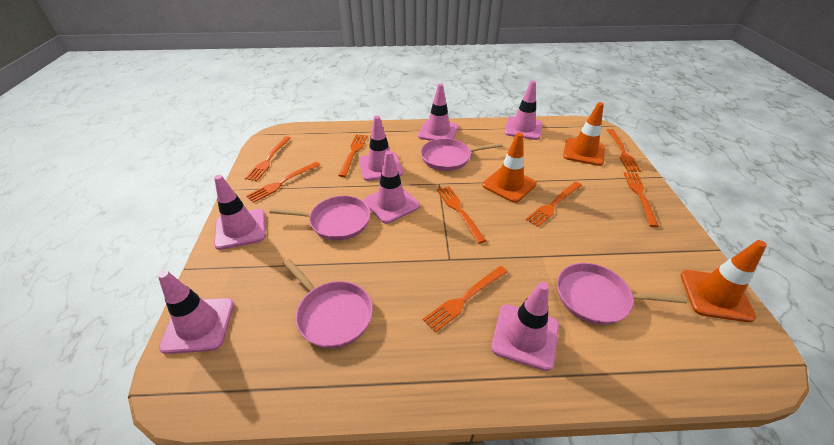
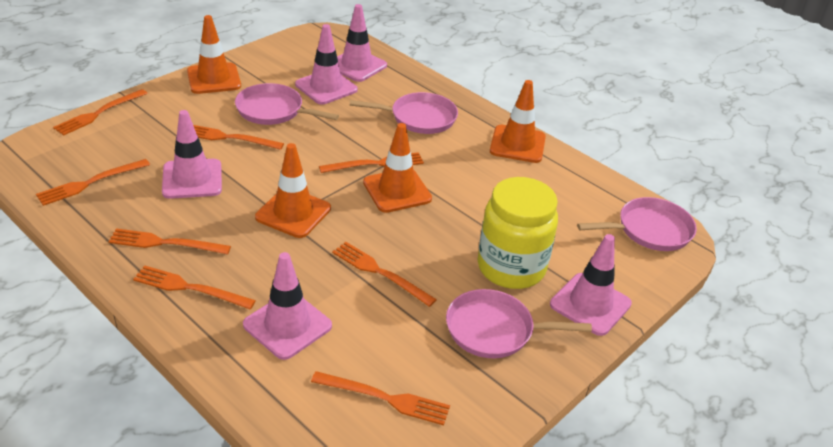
orange traffic cone: [482,133,536,203] [563,102,605,166] [680,240,767,322] = 3 -> [187,15,241,94] [255,143,331,238] [363,123,432,213] [490,80,546,163] = 4
pink traffic cone: [158,270,234,354] [214,175,266,250] [359,116,403,181] [364,150,420,224] [418,83,459,141] [491,282,559,371] [504,81,542,140] = 7 -> [162,110,222,199] [243,252,332,360] [295,24,358,104] [337,4,387,82] [550,234,632,336] = 5
yellow jar: none = 0 -> [478,177,558,289] = 1

